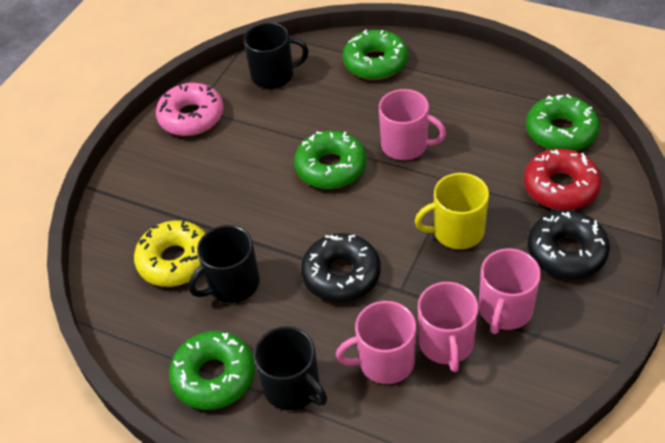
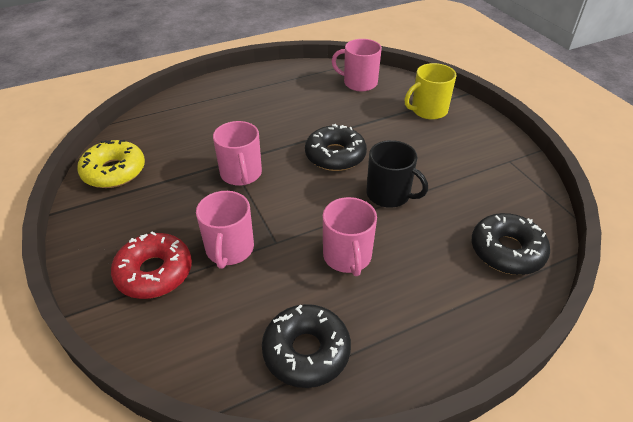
black donut: [301,233,381,302] [528,211,610,279] = 2 -> [262,304,351,388] [305,124,367,171] [472,213,550,275] = 3
black mug: [188,225,260,303] [244,23,309,89] [254,326,327,410] = 3 -> [367,140,428,208] = 1
green donut: [169,331,255,410] [294,131,366,189] [343,30,408,80] [526,94,600,151] = 4 -> none = 0
pink donut: [156,83,224,136] = 1 -> none = 0

